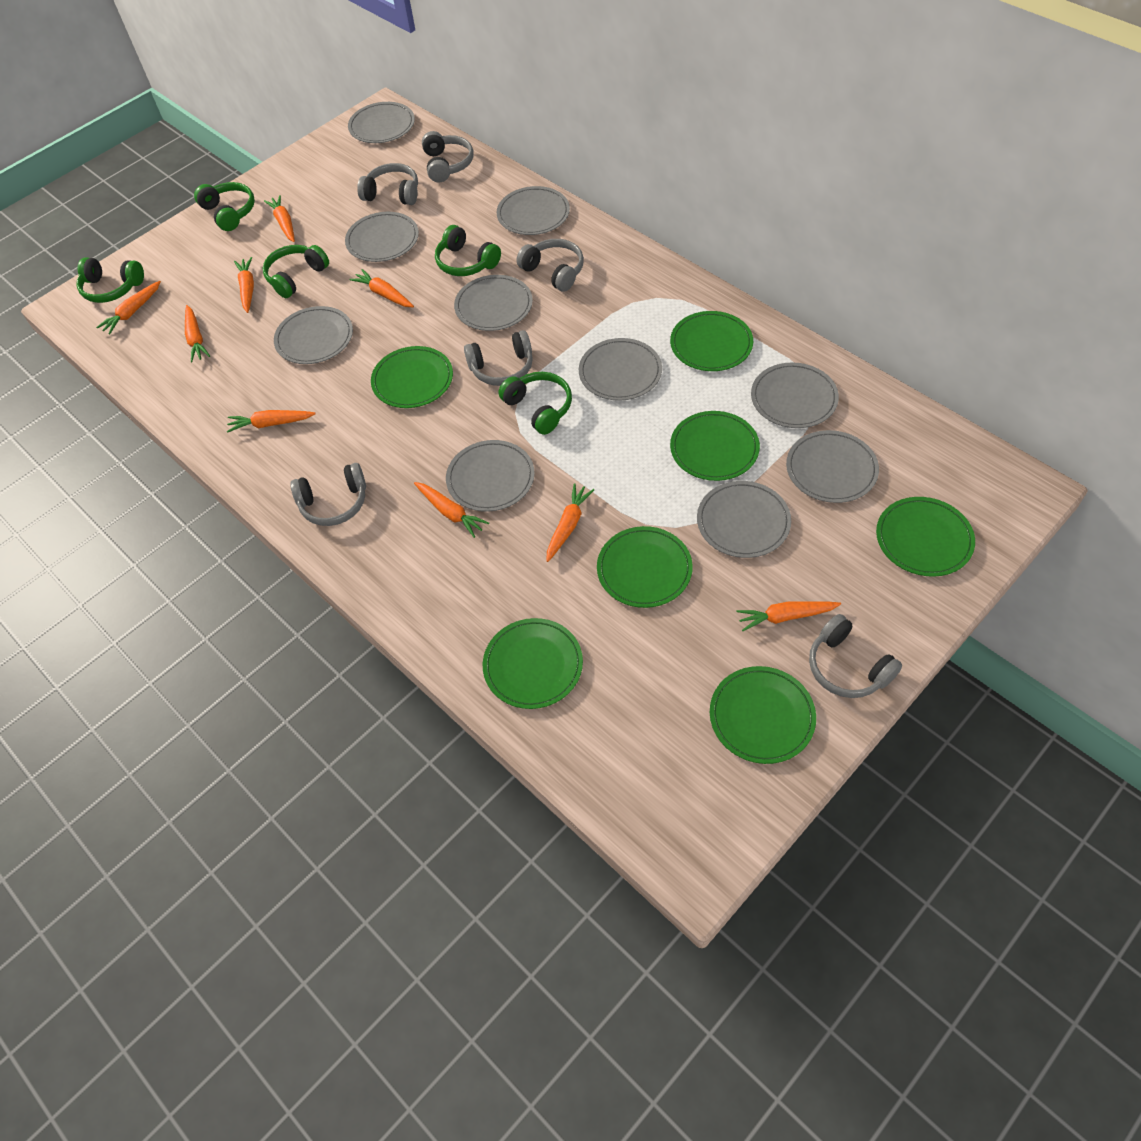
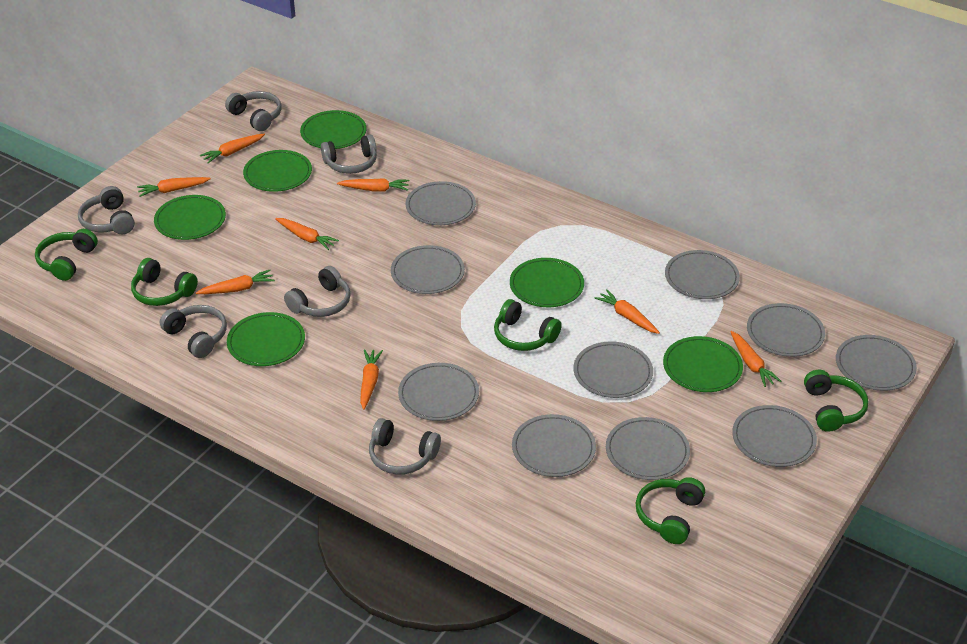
green plate: [371,346,453,408] [483,618,583,709] [597,526,693,608] [670,311,753,371] [670,411,760,481] [710,666,816,764] [876,497,975,577] = 7 -> [154,195,226,240] [227,312,305,366] [243,150,312,192] [300,110,367,149] [510,258,584,307] [663,336,743,392] = 6
orange carrot: [96,281,161,334] [185,305,210,362] [227,410,316,433] [234,257,254,313] [264,195,295,242] [349,269,414,307] [414,482,489,538] [547,484,594,562] [736,601,841,631] = 9 -> [137,177,211,197] [196,270,275,294] [200,134,265,163] [275,218,339,250] [337,178,409,192] [360,349,383,410] [595,289,660,334] [730,331,781,387] = 8

